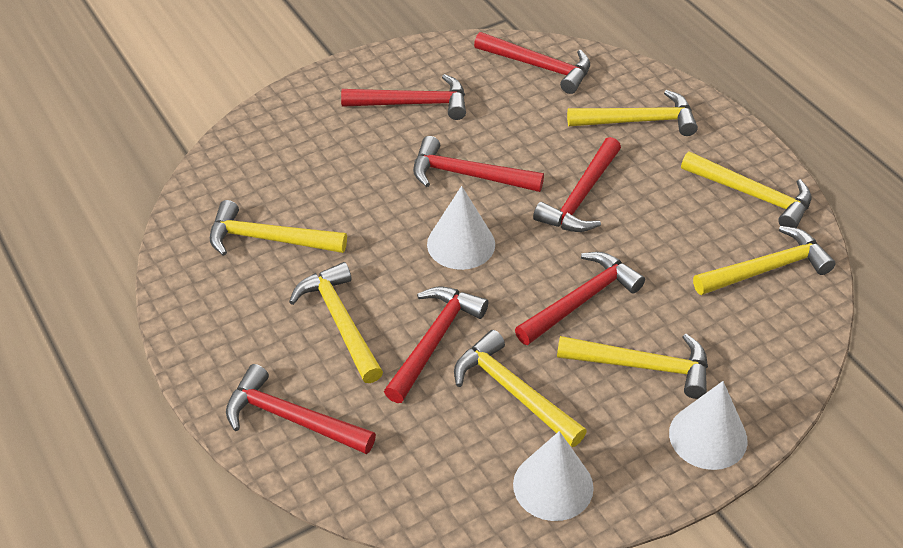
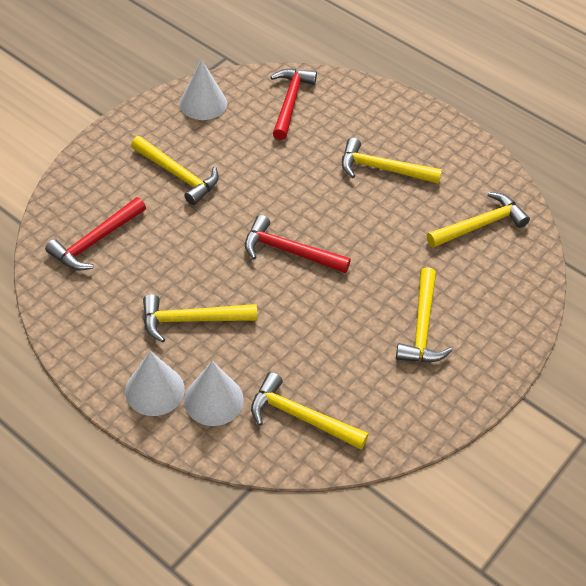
red hammer: [226,364,376,454] [341,74,466,120] [384,287,488,403] [413,136,544,192] [474,32,590,94] [515,252,645,345] [533,137,621,232] = 7 -> [45,197,146,270] [245,215,351,273] [270,69,317,140] = 3
yellow hammer: [210,200,347,256] [289,262,383,383] [454,330,587,447] [557,334,708,399] [567,90,698,136] [681,151,811,228] [693,226,836,295] = 7 -> [131,136,219,205] [143,294,257,343] [251,372,369,449] [342,138,442,184] [396,267,452,362] [427,192,530,248] = 6

